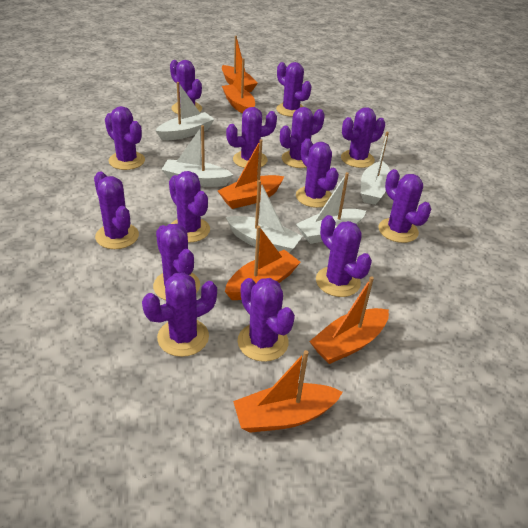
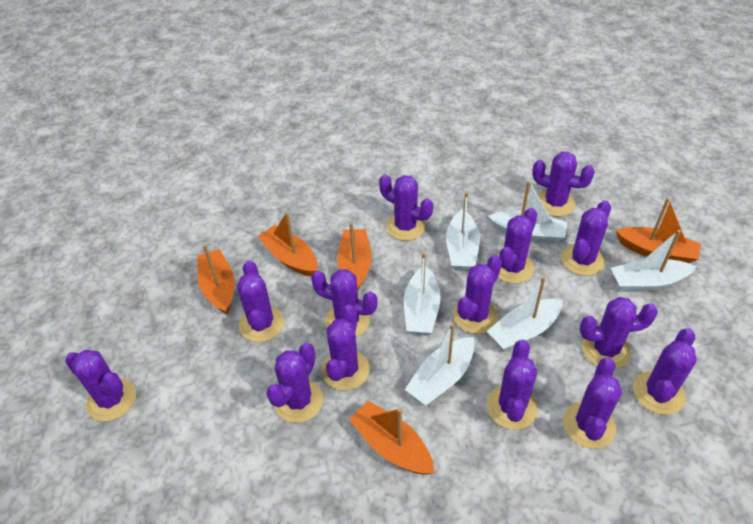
orange boat: [218,139,284,209] [222,36,258,92] [222,58,255,114] [225,226,301,300] [233,350,343,433] [309,276,389,364] = 6 -> [197,244,235,315] [258,212,318,276] [337,222,372,291] [349,401,434,475] [616,198,701,263] = 5
white boat: [155,82,214,140] [161,125,233,187] [226,180,302,253] [296,172,366,244] [361,132,390,205] = 5 -> [404,252,441,335] [405,323,475,405] [446,192,480,271] [487,277,563,351] [488,181,568,244] [611,230,696,292] = 6

